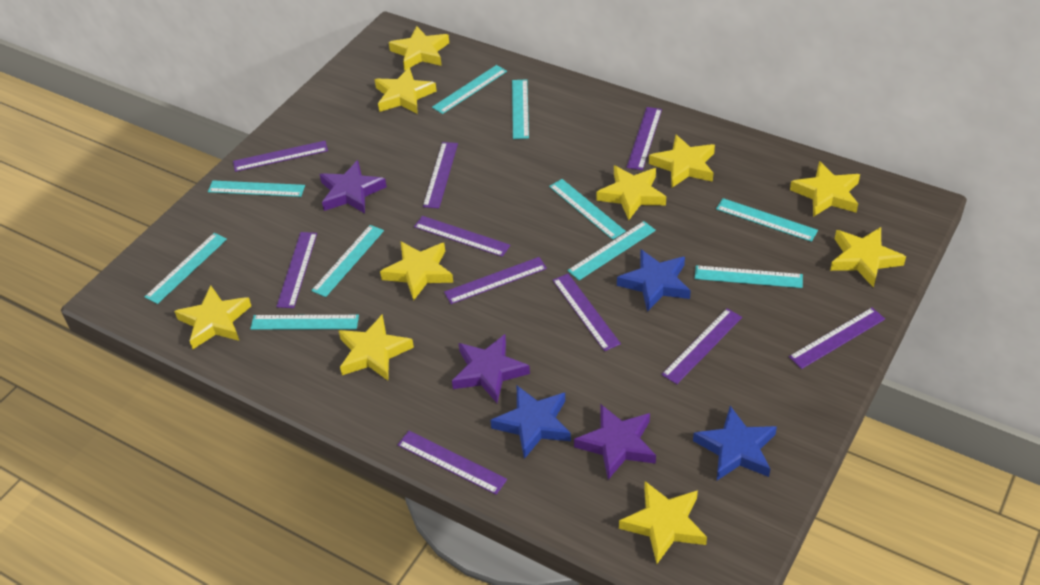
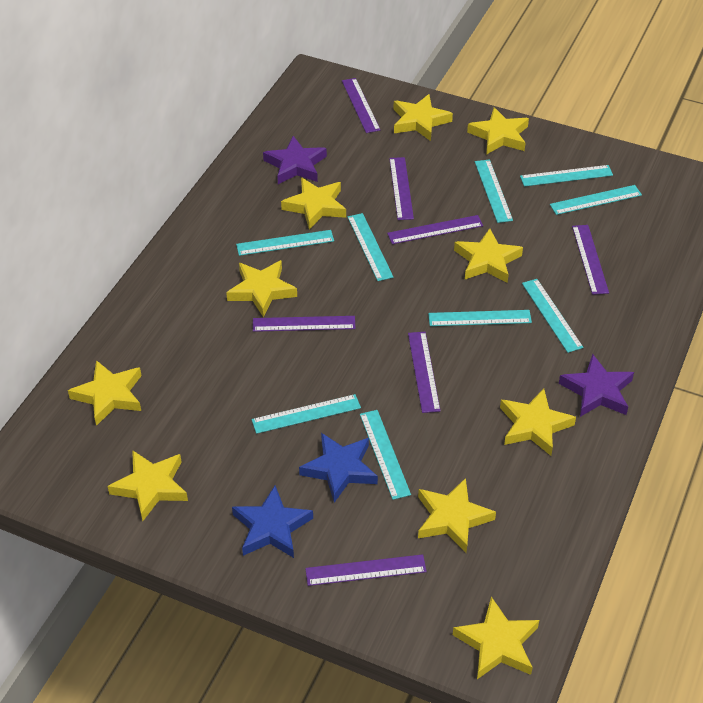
blue star: [490,386,571,459] [617,249,691,312] [693,406,777,480] = 3 -> [232,486,313,558] [299,433,378,503] = 2
purple ruler: [233,141,328,172] [276,232,317,308] [397,431,507,495] [414,216,510,257] [423,142,458,208] [444,257,547,304] [553,274,621,351] [626,107,662,170] [661,308,742,384] [789,308,885,369] = 10 -> [253,316,356,332] [305,554,427,586] [342,78,381,133] [387,215,483,244] [389,157,414,220] [408,332,441,413] [572,225,609,295] = 7
purple star: [319,160,387,214] [452,334,530,403] [574,404,656,480] = 3 -> [263,136,327,184] [559,354,634,417] = 2
turquoise ruler: [145,233,227,304] [208,180,305,197] [250,315,359,330] [311,225,384,297] [432,65,507,114] [512,79,529,139] [549,179,626,240] [567,221,656,280] [695,265,803,288] [716,198,818,242] = 10 -> [236,230,334,256] [252,394,361,434] [348,213,394,281] [360,410,411,500] [428,310,532,326] [475,159,513,223] [520,165,613,187] [522,279,583,353] [550,185,642,215] = 9

